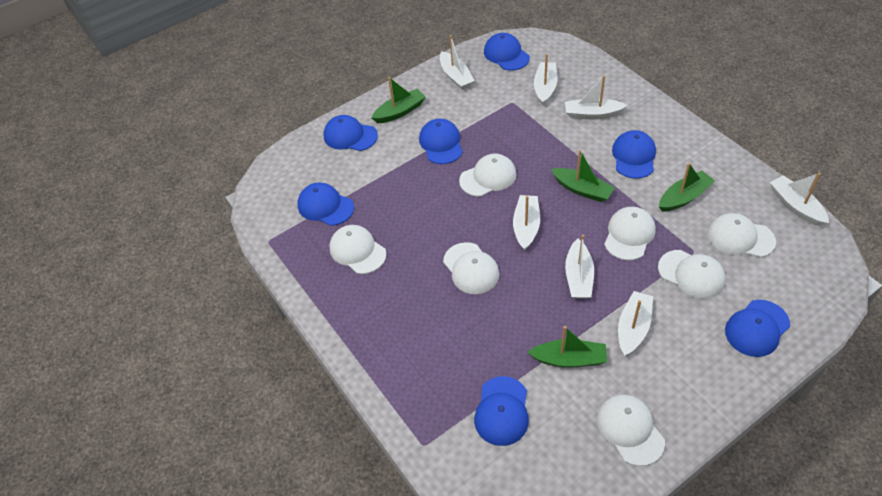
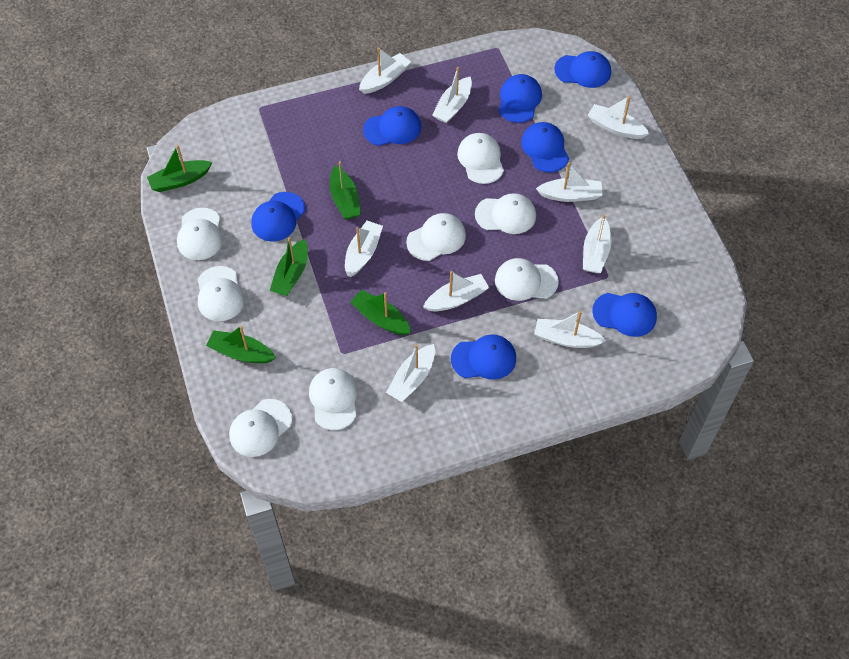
green boat: [371,77,426,123] [528,326,607,368] [551,150,615,202] [659,163,715,212] = 4 -> [147,145,212,192] [206,326,276,363] [270,237,308,296] [330,161,361,220] [350,290,411,335] = 5
white boat: [440,35,475,90] [513,195,540,251] [534,54,557,105] [565,76,628,119] [565,235,594,298] [618,291,653,356] [770,173,829,226] = 7 -> [345,221,383,277] [359,47,411,94] [386,344,435,402] [423,271,489,311] [432,67,472,124] [534,311,606,348] [536,162,603,202] [583,215,612,273] [587,96,649,139] = 9
white cap: [329,225,386,274] [443,242,500,294] [459,153,517,197] [597,395,665,466] [604,207,656,260] [658,250,726,299] [708,213,776,257] = 7 -> [177,208,223,260] [198,266,245,321] [229,399,292,457] [309,368,358,430] [406,213,466,261] [457,133,504,184] [475,193,536,234] [495,258,559,301] = 8

